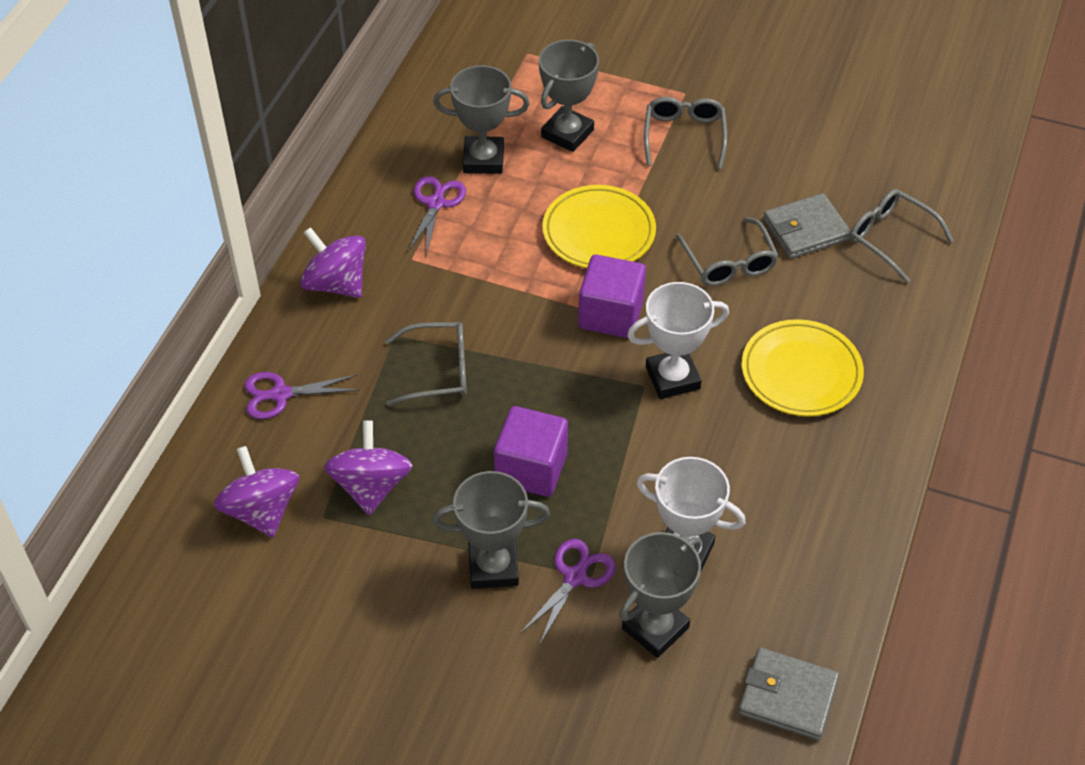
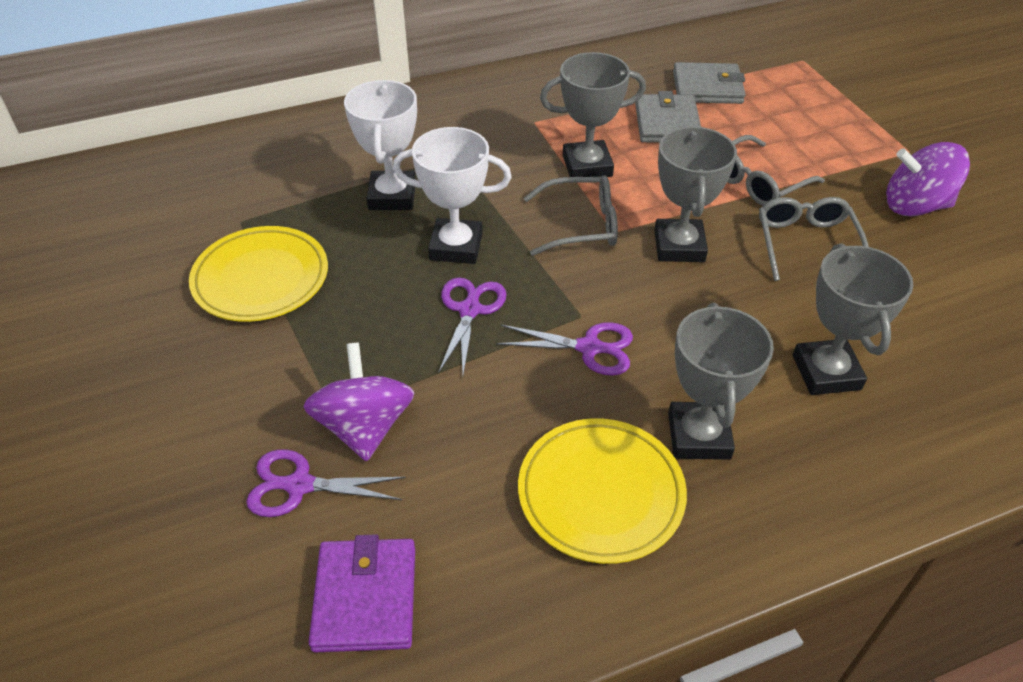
grey glasses: [385,322,467,406] [644,97,727,169] [676,217,779,286] [850,189,954,283] = 4 -> [524,175,618,256] [727,135,825,206] [759,197,869,281] = 3
purple cube: [494,406,568,497] [578,255,646,338] = 2 -> none = 0
purple spinning top: [214,446,299,537] [300,227,366,298] [324,421,413,515] = 3 -> [303,343,415,461] [886,142,970,216] = 2
purple wallet: none = 0 -> [308,534,415,652] = 1

